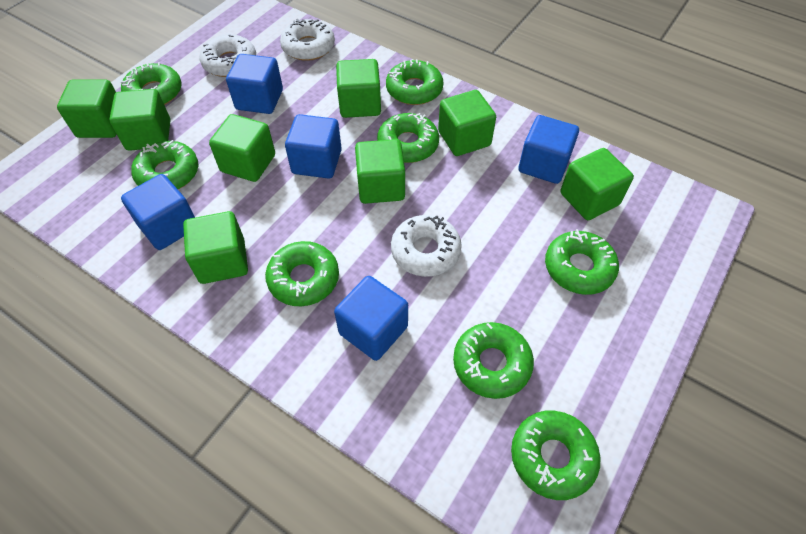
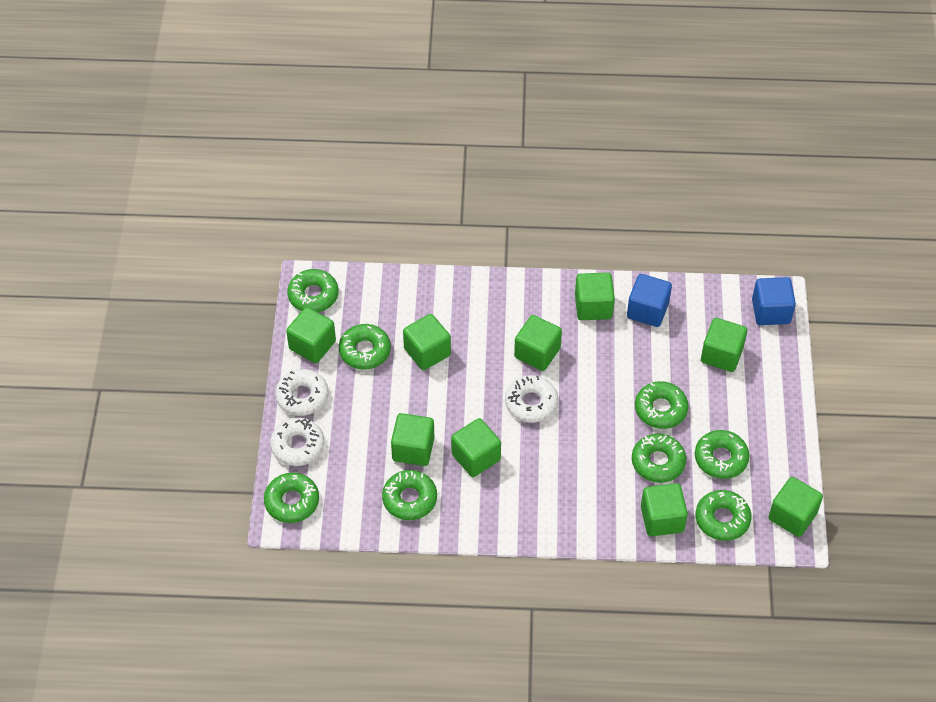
blue cube: [121,174,195,250] [226,54,283,114] [285,114,342,179] [334,276,408,361] [518,115,579,184] = 5 -> [627,274,672,327] [752,277,796,325] = 2
green cube: [57,80,117,138] [109,89,170,151] [183,211,248,284] [209,114,275,182] [336,59,381,118] [355,139,405,204] [438,90,496,156] [560,148,634,220] = 8 -> [286,307,336,363] [391,413,434,466] [403,314,451,370] [451,418,501,477] [514,315,562,371] [575,272,615,320] [641,483,688,537] [701,318,747,372] [769,477,823,537] = 9

